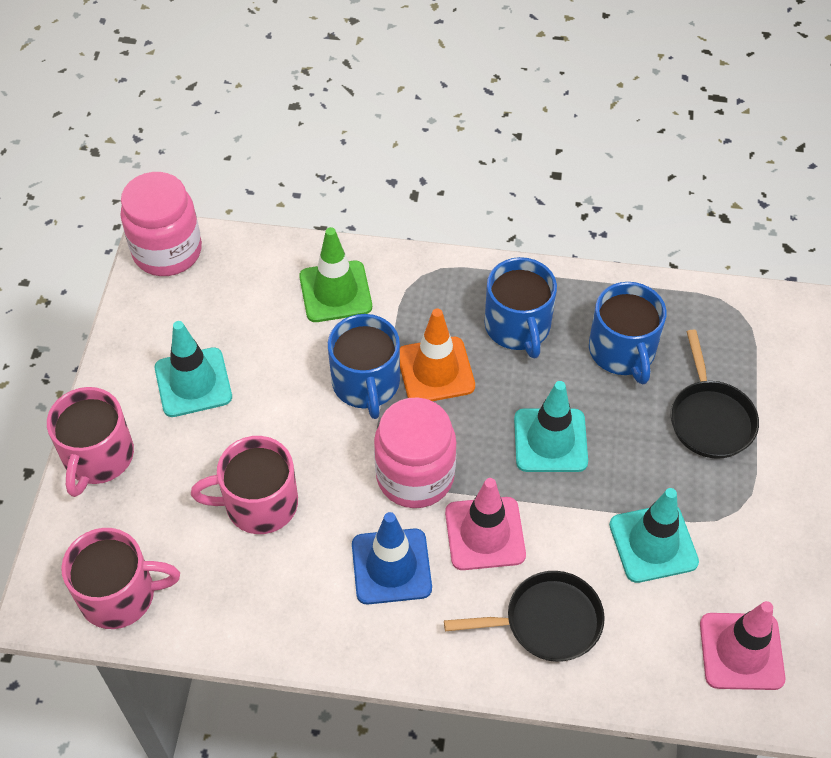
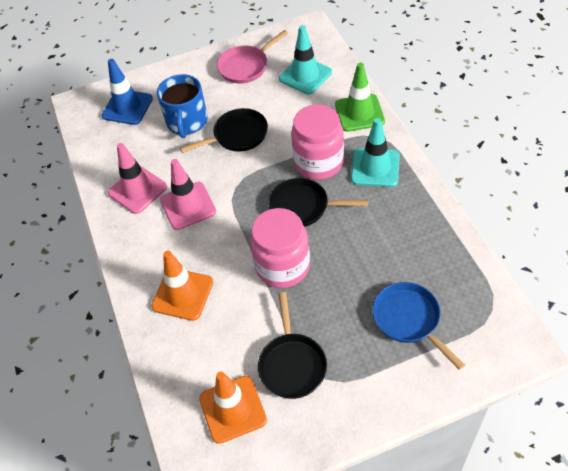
black pan: [444,571,605,662] [671,329,759,459] = 2 -> [180,108,268,153] [258,292,327,399] [268,178,368,227] = 3
blue mug: [328,314,400,419] [485,257,557,359] [589,282,667,384] = 3 -> [157,74,208,138] = 1
blue pan: none = 0 -> [372,282,465,370] = 1
orange traffic cone: [400,308,475,401] = 1 -> [151,250,213,321] [199,372,267,444] = 2
pink mug: [47,387,134,497] [61,528,180,629] [191,436,298,534] = 3 -> none = 0
pink pan: none = 0 -> [217,30,288,83] = 1
turquoise traffic cone: [155,321,232,417] [514,381,588,472] [609,488,699,583] = 3 -> [279,25,332,94] [351,118,400,187] = 2

